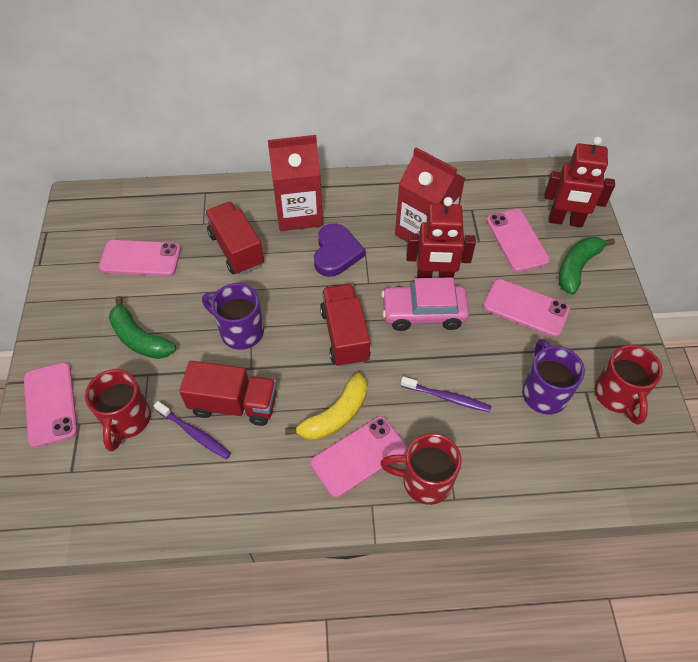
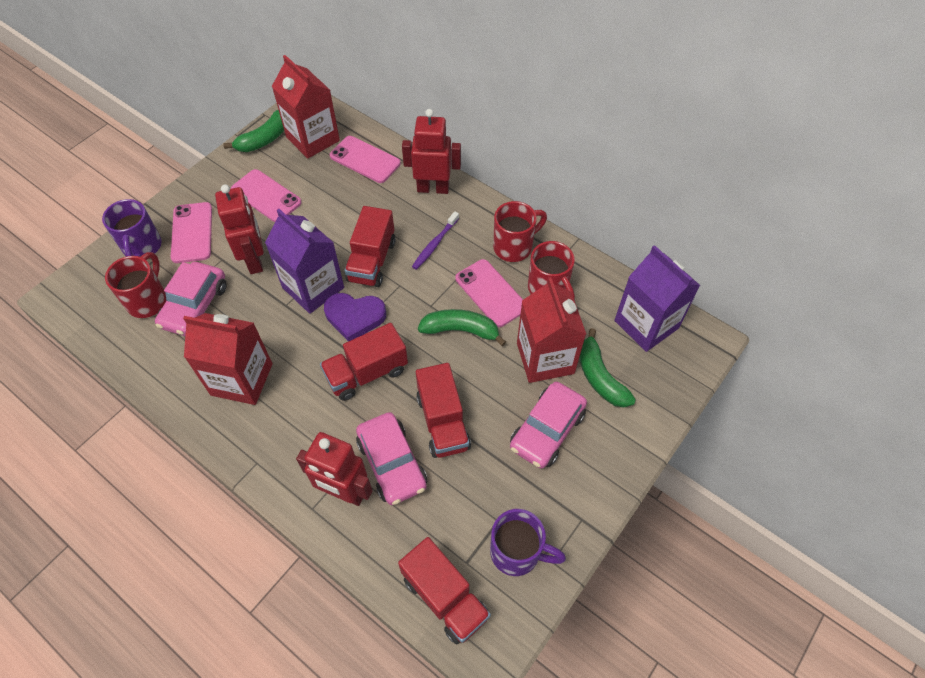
green banana: [109,296,176,359] [559,237,615,295] = 2 -> [223,110,284,152] [418,309,506,346] [579,328,636,408] = 3
pink car: [381,277,469,331] = 1 -> [155,262,227,336] [356,412,427,505] [510,382,587,469] = 3
pink phone: [24,362,78,448] [99,240,181,276] [311,416,407,497] [483,279,570,337] [486,209,550,272] = 5 -> [171,202,212,263] [231,169,302,222] [330,136,401,183] [455,259,523,327] = 4
purple carton: none = 0 -> [265,209,344,314] [614,245,701,352] = 2
purple toothbrush: [153,401,231,459] [401,376,491,412] = 2 -> [412,211,459,270] = 1
red carton: [268,135,323,231] [395,147,465,242] = 2 -> [183,313,273,405] [272,55,340,159] [517,277,586,383] = 3
red robot: [407,197,476,278] [544,136,615,227] = 2 -> [215,184,264,274] [296,432,372,506] [402,109,461,194] = 3
red truck: [179,361,277,426] [205,202,264,275] [320,284,371,367] = 3 -> [320,323,408,401] [344,206,396,287] [398,537,491,644] [416,363,471,458] = 4
yellow banana: [285,373,367,441] = 1 -> none = 0

